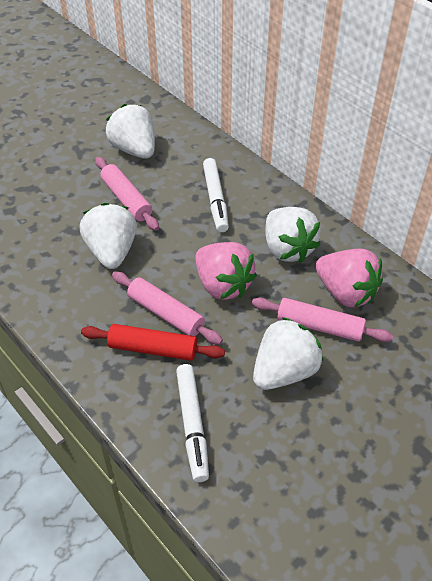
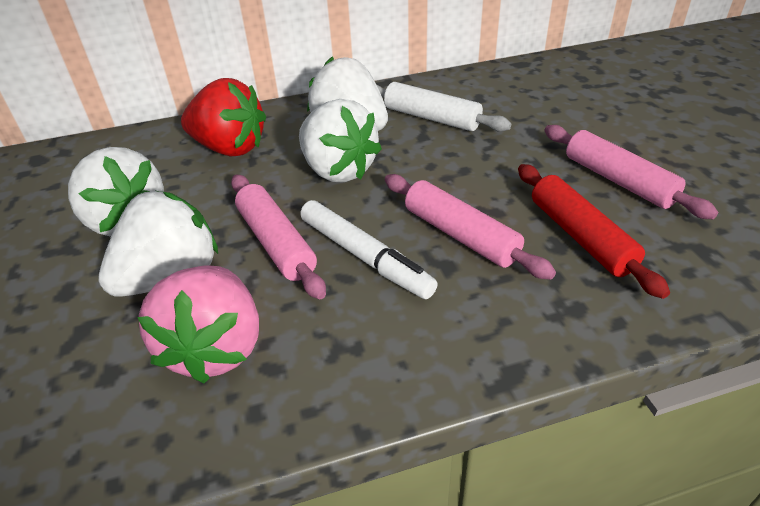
pink strawberry: [195,242,257,300] [316,249,383,307] = 2 -> [137,265,259,383] = 1
red strawberry: none = 0 -> [181,78,266,157] = 1
white marker: [176,364,209,482] [203,158,229,232] = 2 -> [300,200,438,299] = 1
white rolling pin: none = 0 -> [376,82,511,132] = 1

